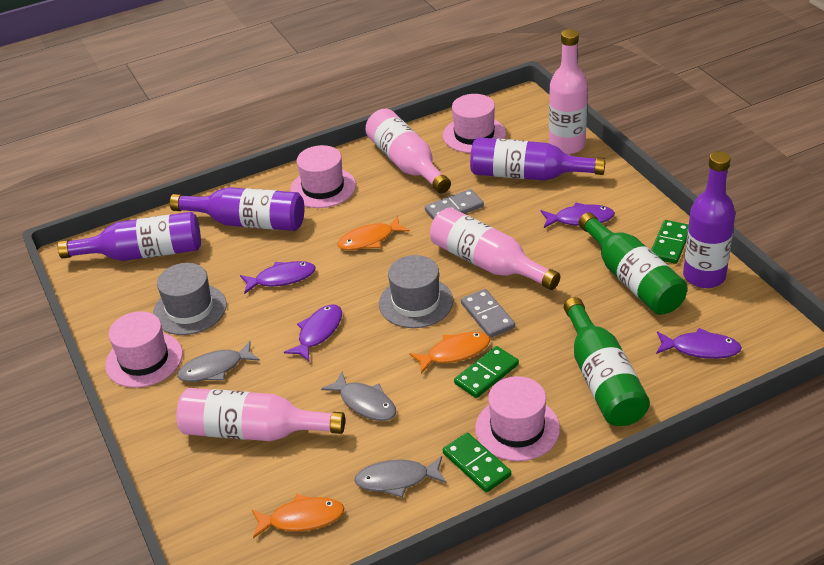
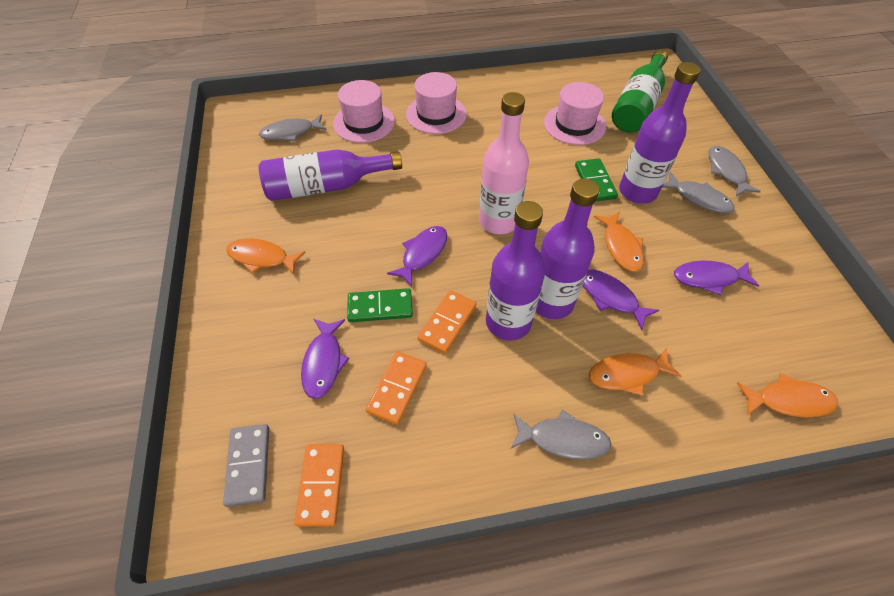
green bottle: [564,297,650,426] [579,212,688,315] = 2 -> [612,50,668,133] = 1
green domino: [443,433,511,493] [454,346,519,398] [651,220,689,264] = 3 -> [347,288,413,322] [575,158,618,202] = 2
grey domino: [425,189,484,220] [461,289,515,338] = 2 -> [223,424,269,507] = 1
grey fish: [177,341,260,382] [321,372,396,421] [354,456,447,497] = 3 -> [259,114,326,141] [511,410,612,460] [662,172,734,213] [709,146,761,196] = 4
grey hat: [153,263,227,335] [379,255,453,328] = 2 -> none = 0
orange domino: none = 0 -> [294,444,344,527] [366,351,427,425] [418,290,476,354] = 3
orange fish: [252,494,345,538] [337,216,410,250] [409,332,490,374] = 3 -> [226,239,306,275] [589,347,682,396] [594,212,644,272] [737,373,838,417] = 4
pink bottle: [176,388,345,441] [365,109,451,193] [430,207,560,290] [549,29,588,154] = 4 -> [479,92,529,234] = 1
pink hat: [105,311,183,388] [290,145,356,208] [443,94,506,153] [475,376,560,461] = 4 -> [333,80,395,143] [406,72,467,134] [544,82,606,145] = 3

